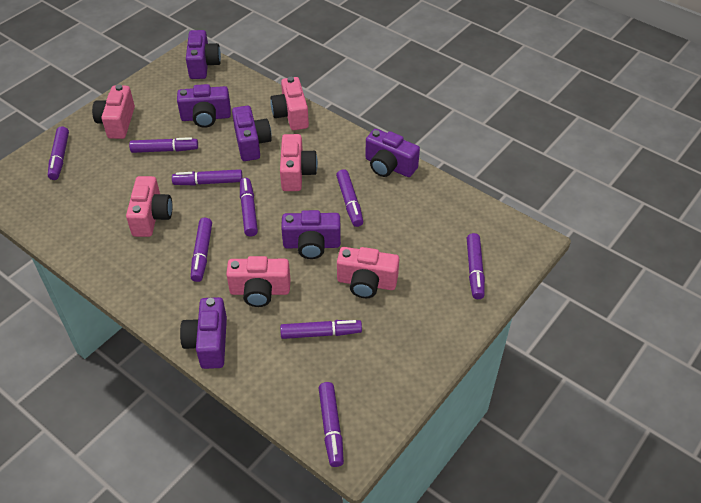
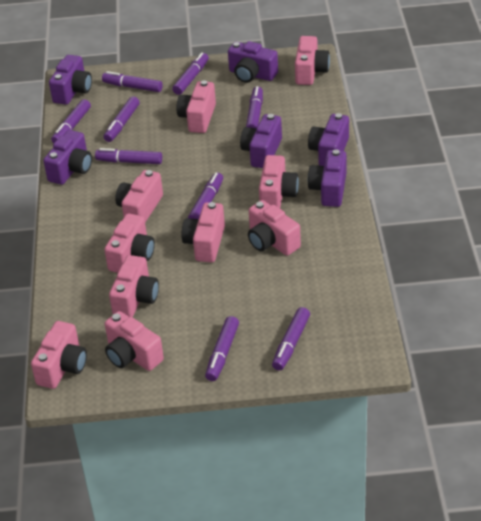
pink camera: [92,84,135,139] [126,176,172,237] [226,256,290,307] [270,77,309,130] [280,134,318,191] [337,247,399,298] = 6 -> [31,321,87,389] [104,213,155,273] [105,311,164,371] [109,255,159,317] [115,170,163,222] [177,80,216,133] [182,202,225,262] [248,200,301,256] [259,155,299,208] [295,36,330,85] = 10

